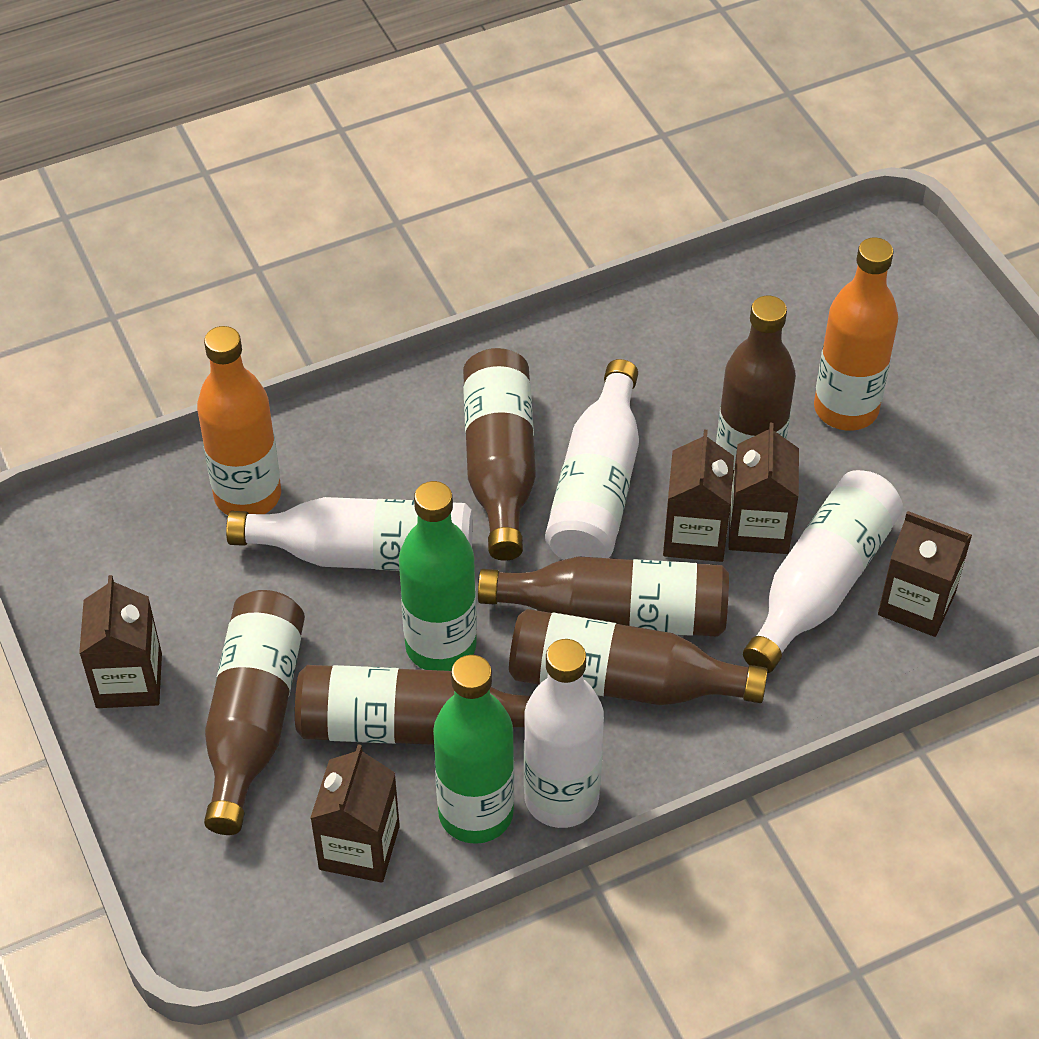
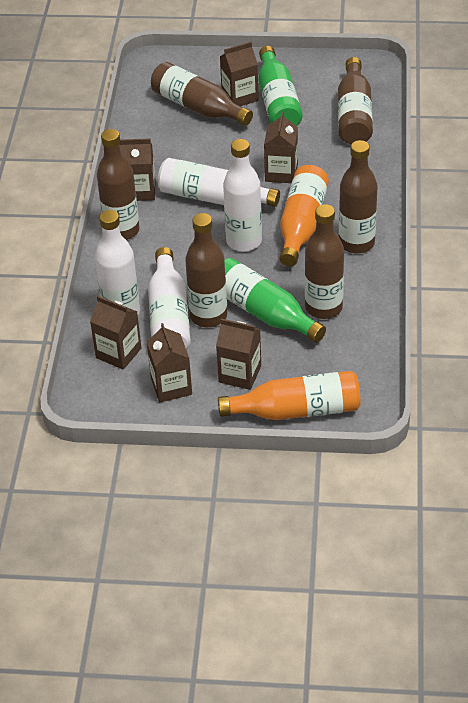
brown carton: [79,575,162,708] [310,744,400,883] [663,430,734,562] [728,422,799,554] [878,511,972,637] = 5 -> [90,296,141,370] [119,138,156,201] [147,323,192,402] [216,318,261,390] [220,42,259,106] [264,112,298,183] = 6

